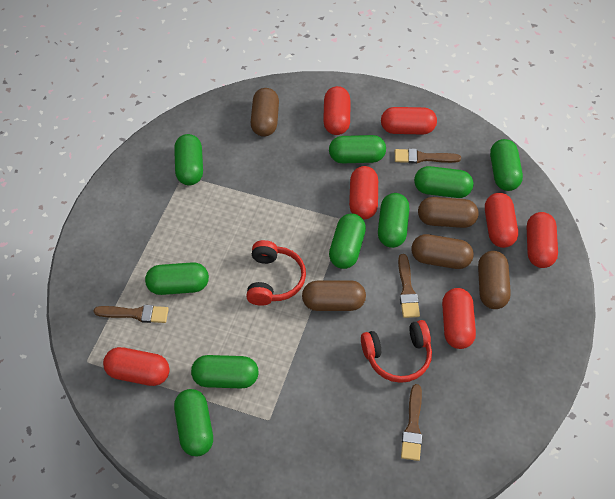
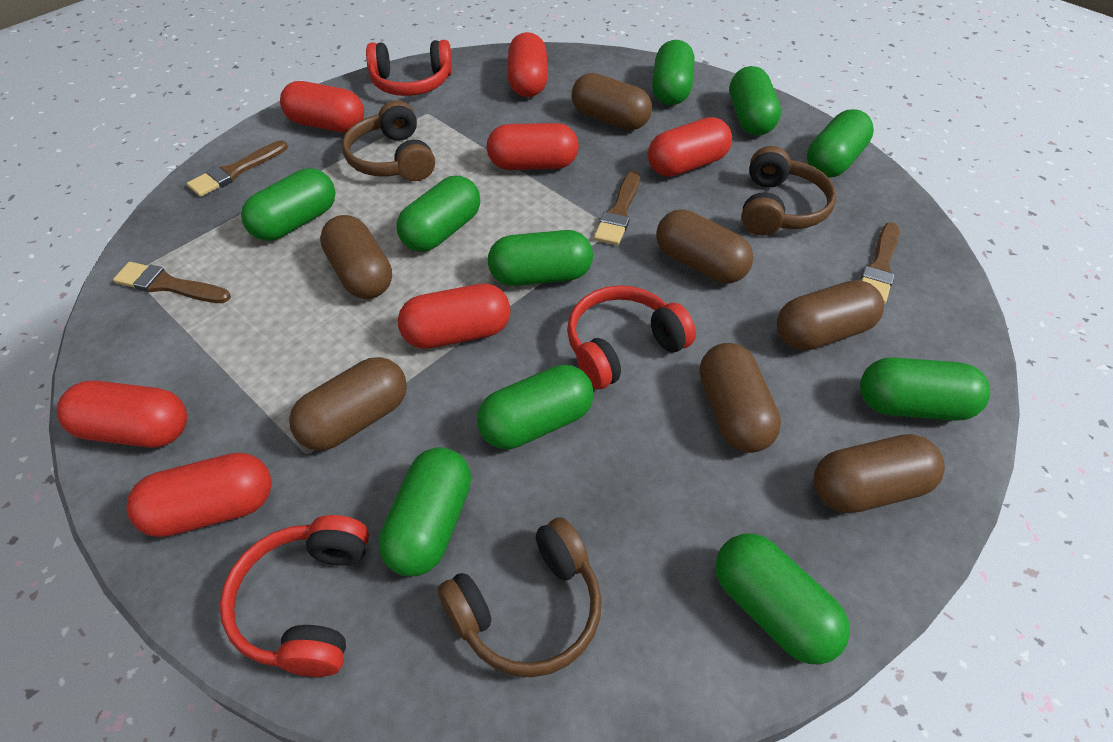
brown capsule: [251,88,279,137] [302,280,366,311] [411,234,474,269] [418,197,479,228] [478,251,511,309] = 5 -> [289,357,407,451] [320,215,392,299] [571,73,652,130] [656,209,753,283] [700,343,781,453] [777,280,884,350] [814,434,945,513] = 7
brown headphones: none = 0 -> [342,100,435,181] [438,517,602,677] [741,146,836,236] = 3
green capsule: [145,262,209,295] [174,134,203,185] [174,389,213,456] [191,355,259,389] [329,135,386,163] [329,213,366,269] [378,193,409,248] [414,166,473,198] [490,139,523,191] = 9 -> [241,168,336,241] [379,447,471,576] [397,176,480,252] [477,365,594,449] [488,230,593,286] [652,40,694,105] [716,533,850,665] [730,66,781,135] [807,109,874,178] [860,357,990,421] = 10
red headphones: [246,240,306,306] [361,320,432,383] = 2 -> [220,515,369,677] [366,40,452,96] [567,285,696,389] = 3

